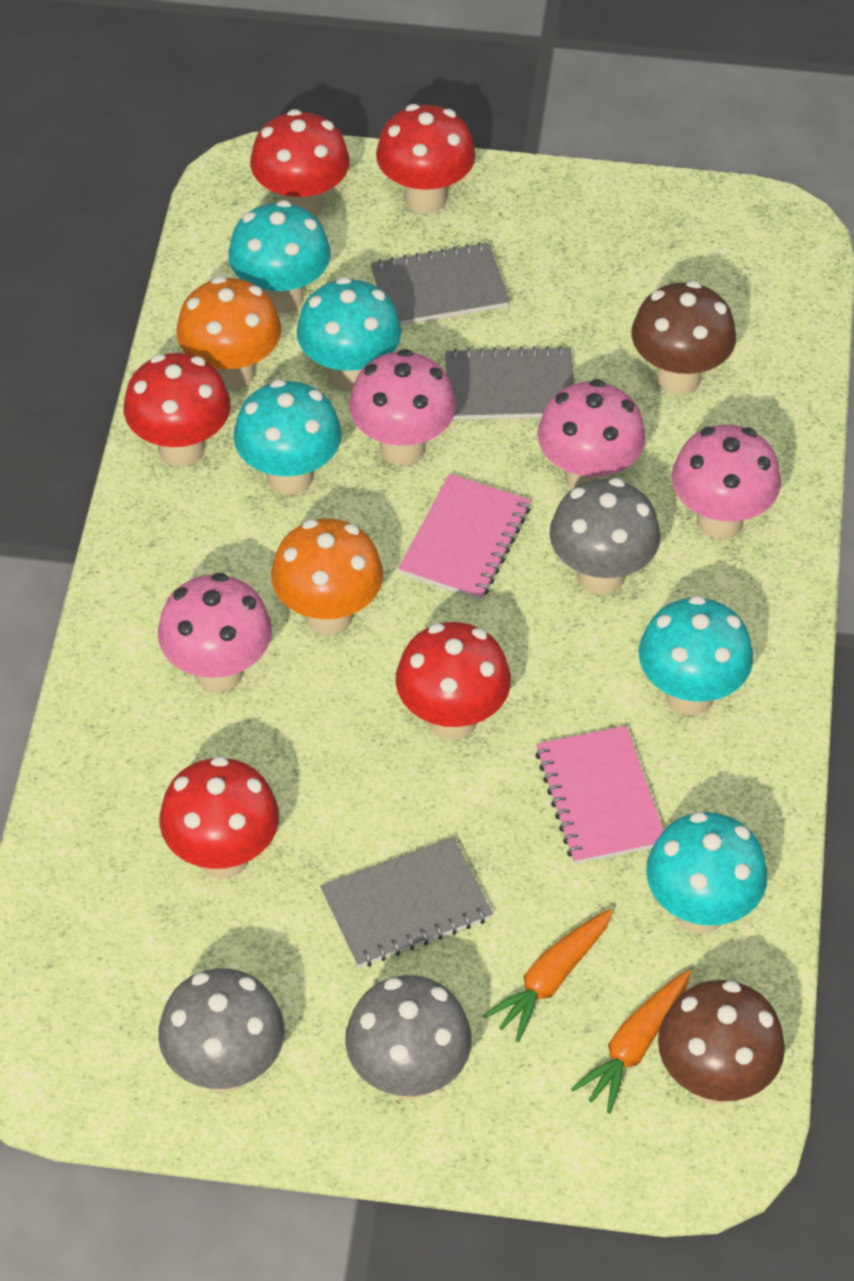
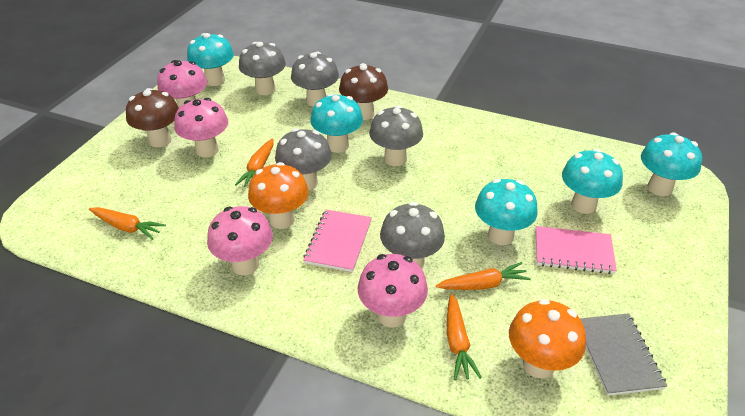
grey mushroom: [158,968,285,1093] [345,975,472,1100] [549,478,661,595] = 3 -> [239,42,286,95] [275,128,332,190] [291,52,339,107] [369,105,423,166] [380,202,445,268] = 5
grey notebook: [320,837,493,968] [370,242,510,325] [445,346,574,420] = 3 -> [580,313,667,396] = 1
orange carrot: [483,909,613,1042] [571,970,691,1114] = 2 -> [89,207,166,240] [235,138,274,187] [436,262,531,290] [447,294,482,380] = 4
red mushroom: [123,353,231,467] [159,756,279,878] [250,109,350,217] [376,104,476,214] [396,622,511,740] = 5 -> none = 0

